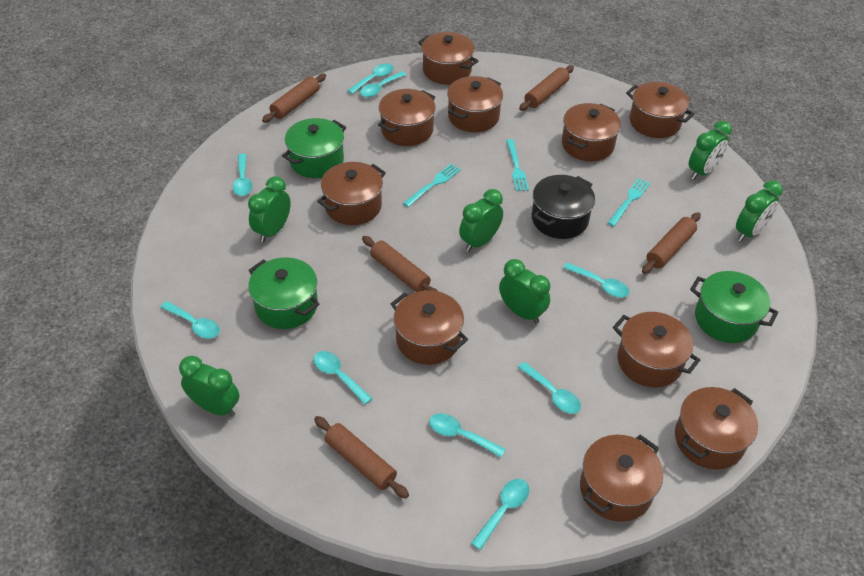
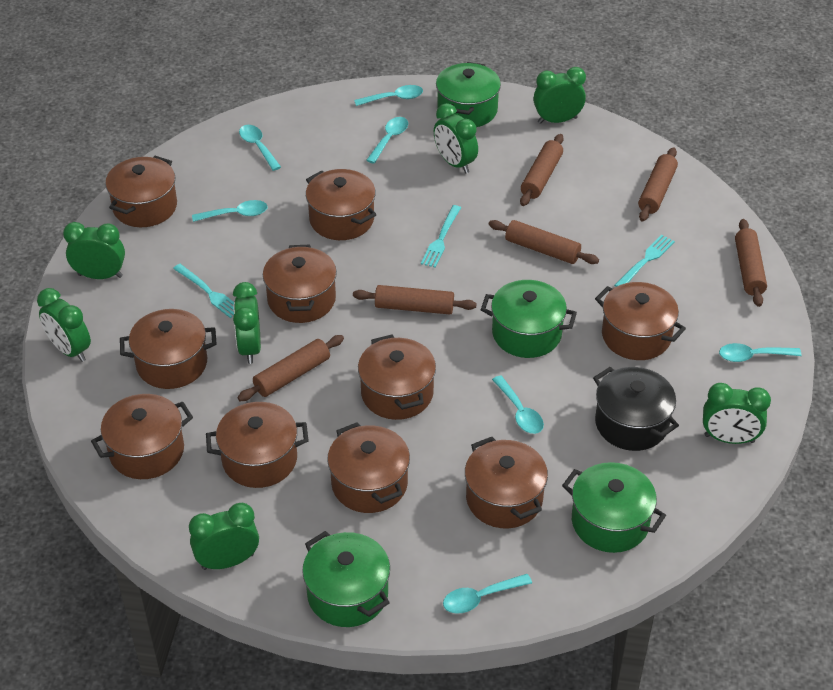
brown rolling pin: [262,74,326,123] [314,416,409,498] [362,236,438,292] [519,65,574,111] [642,212,701,274] = 5 -> [237,335,344,401] [353,285,477,315] [489,220,599,264] [520,134,564,206] [638,147,678,222] [735,219,767,307] = 6
green clock: [179,356,239,417] [248,176,291,242] [459,189,503,252] [499,259,550,324] [689,121,732,180] [736,180,783,241] = 6 -> [37,288,91,362] [63,222,125,279] [189,503,259,570] [233,282,261,364] [434,103,478,174] [533,67,586,124] [703,383,771,444] = 7
green pot: [248,257,320,329] [282,118,346,178] [690,271,778,343] = 3 -> [302,531,390,627] [436,62,501,127] [481,280,577,358] [562,462,666,553] = 4
turquoise spoon: [161,301,220,339] [233,154,252,196] [313,351,373,405] [347,63,394,94] [360,71,407,97] [429,413,506,458] [471,479,529,550] [518,362,581,414] [563,262,630,297] = 9 -> [192,200,268,222] [239,125,281,171] [354,85,423,106] [366,117,408,164] [443,574,532,614] [492,375,544,434] [719,343,802,362] = 7

